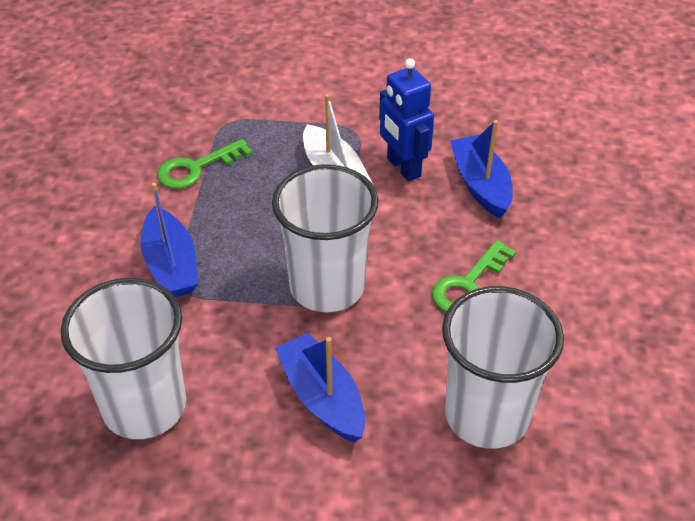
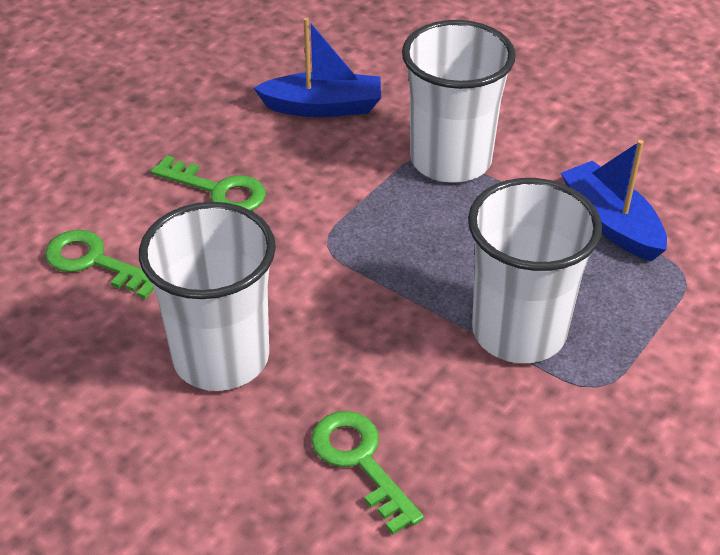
blue boat: [140,183,198,297] [275,333,365,442] [450,120,513,218] = 3 -> [254,18,381,117] [561,140,667,261] = 2
blue robot: [379,58,434,182] = 1 -> none = 0
green key: [157,139,253,189] [432,240,516,312] = 2 -> [45,230,154,299] [151,155,266,211] [311,411,424,535] = 3
white boat: [303,94,372,183] = 1 -> none = 0

